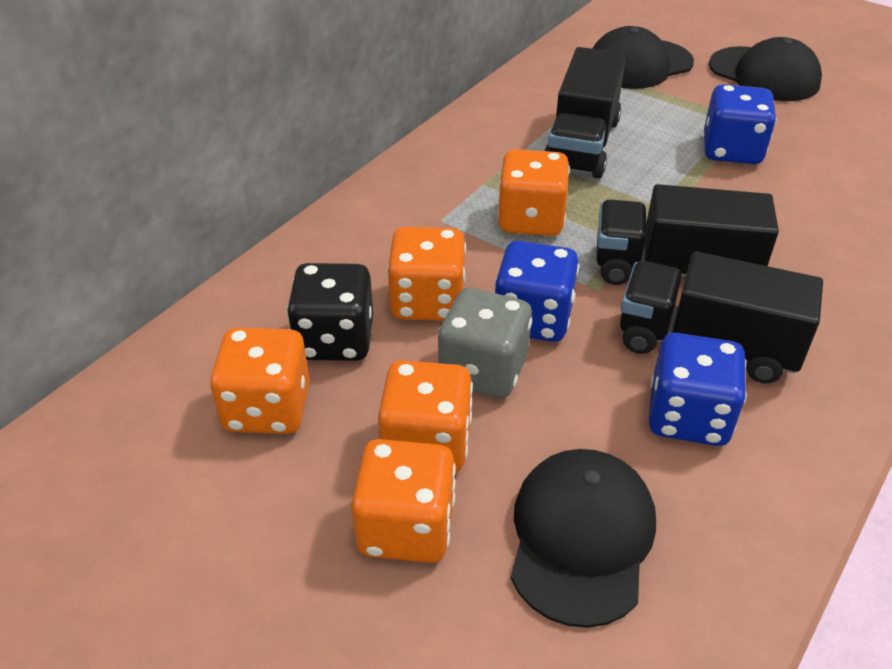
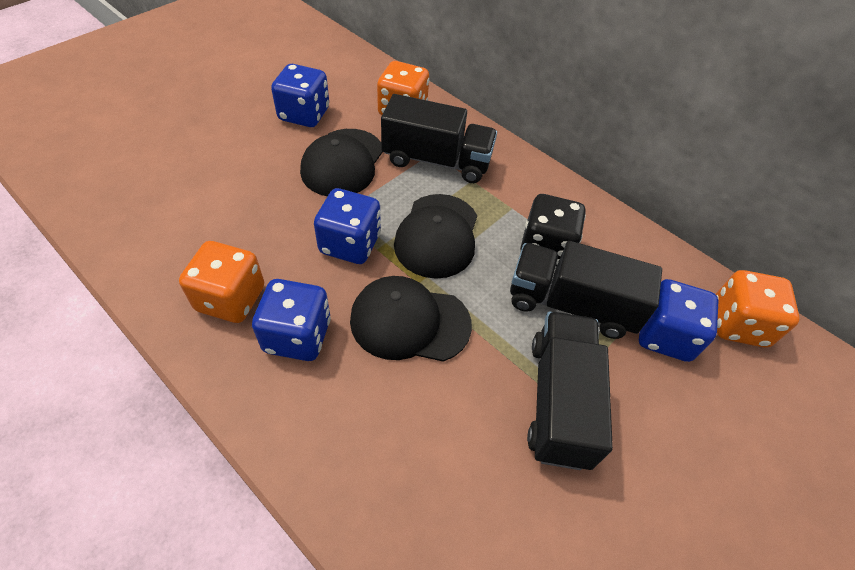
blue dice: [494,241,579,342] [649,333,747,446] [704,84,776,164] = 3 -> [252,279,331,361] [271,64,329,127] [314,188,381,264] [639,279,719,362] = 4
grey dice: [438,288,532,398] = 1 -> none = 0
orange dice: [210,328,310,434] [351,439,456,563] [378,360,473,473] [387,227,466,321] [497,149,570,236] = 5 -> [179,241,264,323] [377,61,429,115] [716,270,800,348] = 3

